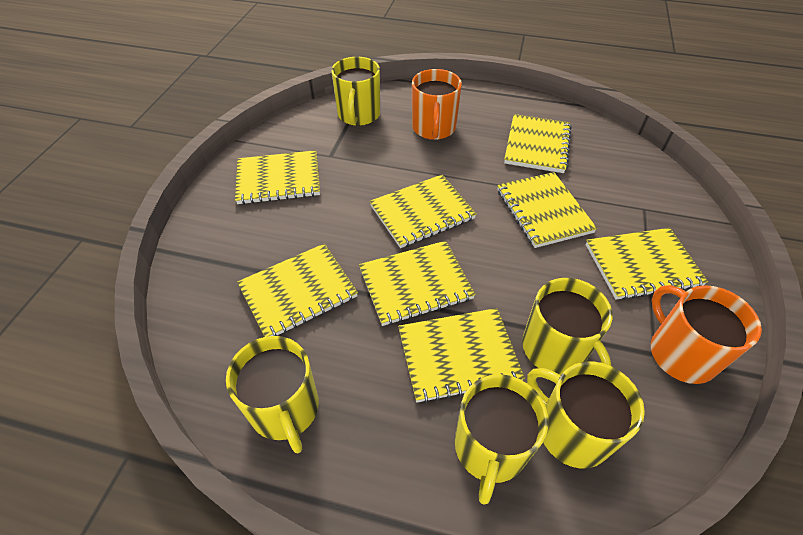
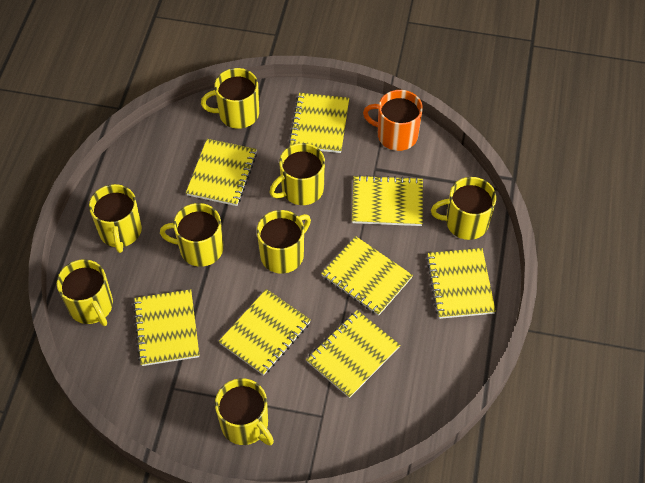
orange mug: [412,69,462,140] [651,285,762,384] = 2 -> [363,90,423,151] = 1
yellow mug: [226,336,319,453] [331,57,380,126] [455,374,548,505] [522,278,612,375] [527,361,645,469] = 5 -> [57,259,113,326] [89,184,142,253] [160,203,224,267] [201,68,259,129] [215,378,274,445] [257,210,311,273] [270,143,325,205] [431,177,497,240] = 8

